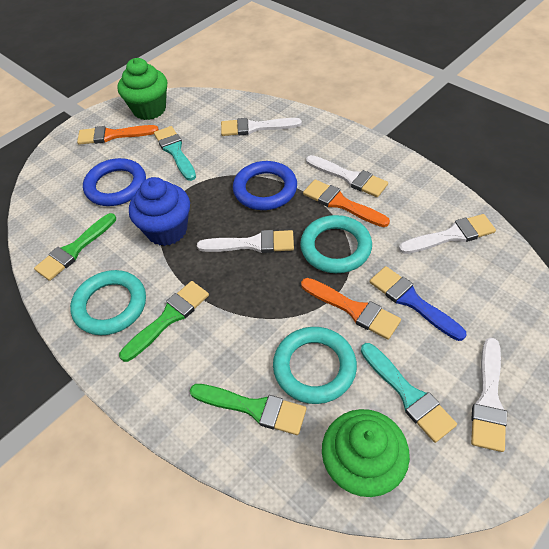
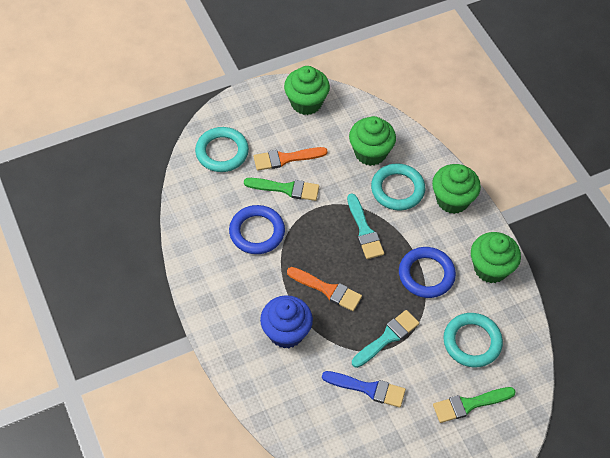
green brush: [34,213,116,281] [119,281,209,362] [190,384,306,435] = 3 -> [244,178,319,201] [433,387,516,423] = 2
green cupcake: [118,58,167,120] [322,409,410,497] = 2 -> [284,66,330,115] [349,116,396,166] [432,164,481,214] [471,232,521,283] = 4
orange brush: [77,125,159,145] [301,278,401,340] [303,179,390,227] = 3 -> [253,147,328,171] [287,267,362,311] = 2
white brush: [197,230,294,253] [221,118,302,136] [306,155,388,197] [399,214,496,254] [471,338,507,452] = 5 -> none = 0

